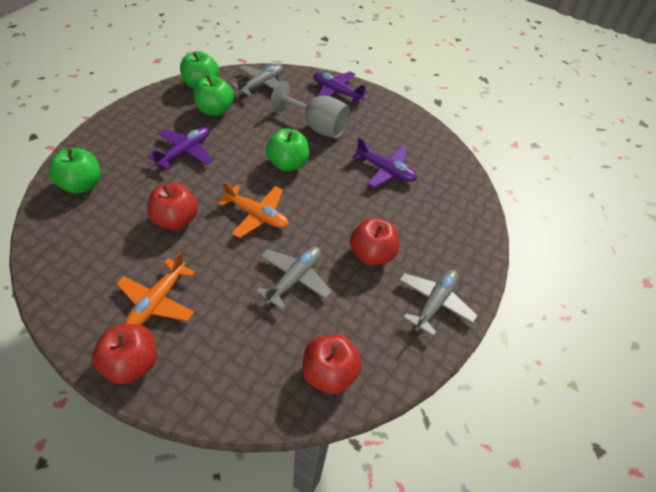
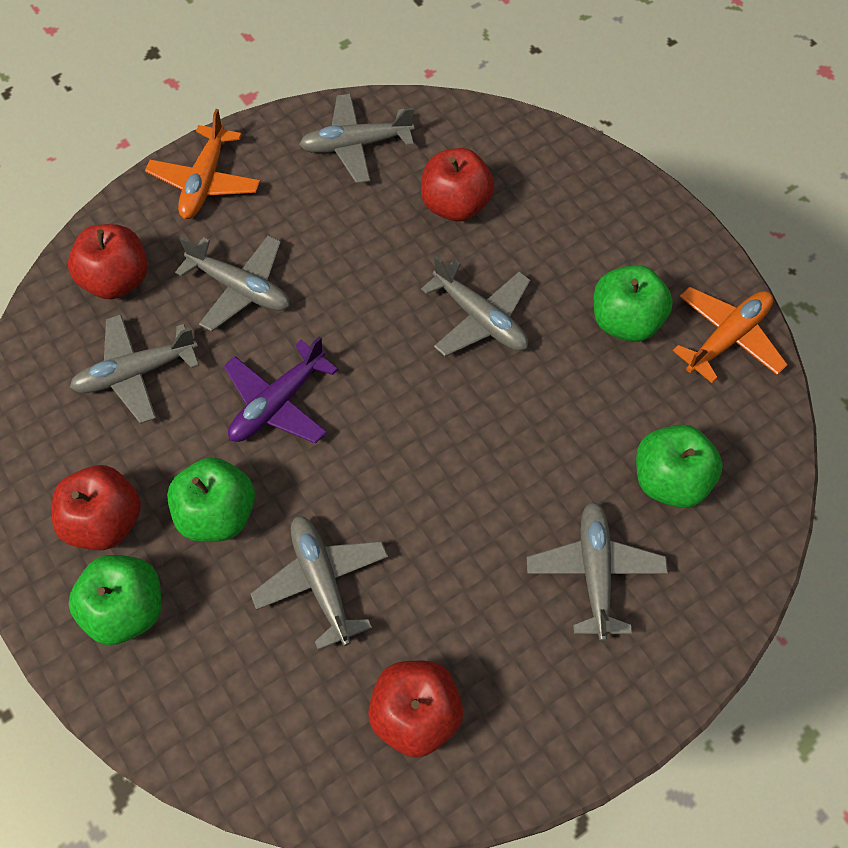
grey goblet: [270,81,351,139] = 1 -> none = 0
grey plane: [232,64,283,96] [256,247,332,310] [399,269,478,337] = 3 -> [70,314,199,424] [175,235,290,332] [250,516,388,650] [299,94,414,183] [421,255,530,356] [527,501,668,641] = 6
purple plane: [148,127,213,170] [313,71,368,103] [352,138,417,188] = 3 -> [224,336,338,444] = 1

